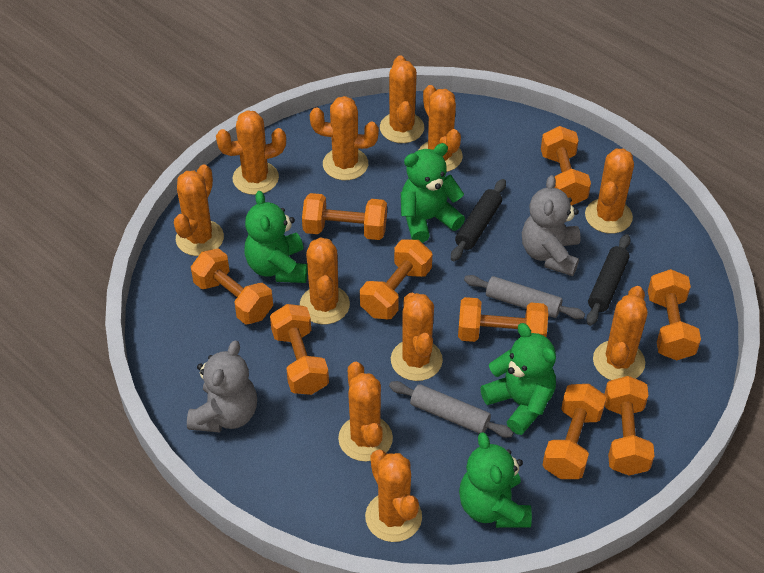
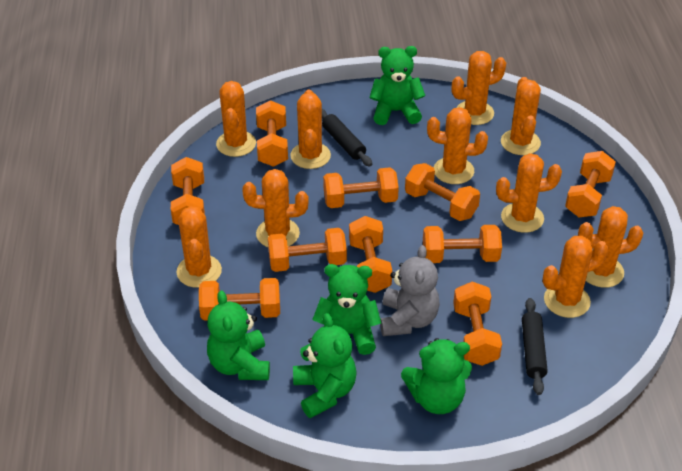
green teddy bear: [244,191,308,283] [401,143,465,243] [459,432,532,528] [480,323,556,435] = 4 -> [207,290,270,380] [293,313,357,418] [312,264,381,355] [369,46,426,125] [401,338,472,414] = 5
grey rolling pin: [389,381,513,438] [464,275,585,319] = 2 -> none = 0
grey teddy bear: [187,341,257,433] [522,175,581,276] = 2 -> [380,245,440,336] = 1
orange cactus: [174,164,224,256] [216,110,286,195] [300,237,350,324] [310,96,379,180] [338,362,393,461] [365,450,422,542] [380,55,424,143] [391,293,443,381] [419,85,463,172] [585,149,634,233] [593,286,648,380] = 11 -> [177,206,222,288] [216,81,256,157] [242,169,309,247] [290,90,331,169] [427,107,488,184] [452,51,506,125] [496,153,562,233] [501,77,541,155] [543,236,608,318] [578,206,643,288] = 10
orange dumbbell: [191,249,273,325] [270,304,329,395] [302,193,387,240] [360,239,432,319] [458,297,548,342] [541,126,591,205] [543,384,606,479] [605,376,655,475] [648,269,701,360] = 9 -> [171,157,205,225] [199,278,280,321] [256,100,288,167] [268,228,347,272] [323,167,399,208] [349,216,392,293] [405,163,480,221] [423,225,502,263] [453,282,502,366] [565,151,616,217] = 10

